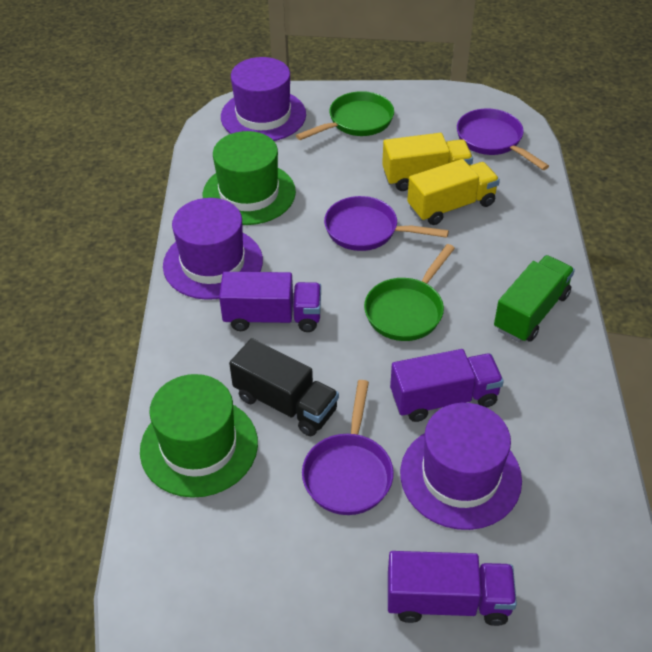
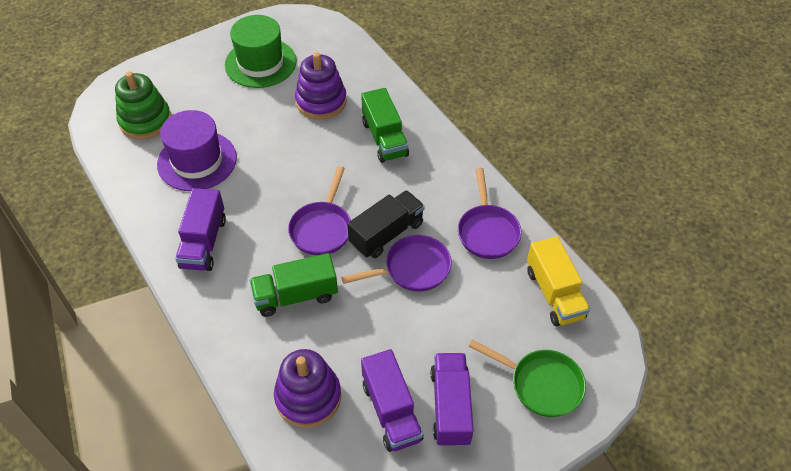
green hat: [140,374,258,498] [203,131,296,225] = 2 -> [225,15,296,88] = 1
green pan: [296,91,394,140] [364,244,455,341] = 2 -> [468,339,586,417] = 1
green stacking toy: none = 0 -> [115,72,171,140] = 1
green truck: [494,255,575,342] = 1 -> [250,253,338,317] [361,88,409,163] = 2
purple hat: [163,198,263,300] [221,57,306,141] [400,403,522,530] = 3 -> [157,110,237,191] = 1
purple stacking toy: none = 0 -> [274,349,341,428] [295,52,347,120] = 2
yellow truck: [382,133,473,191] [407,159,500,225] = 2 -> [527,236,590,326] = 1

